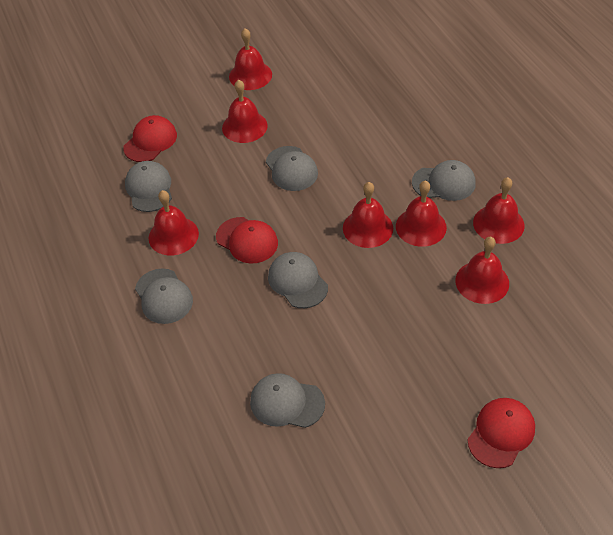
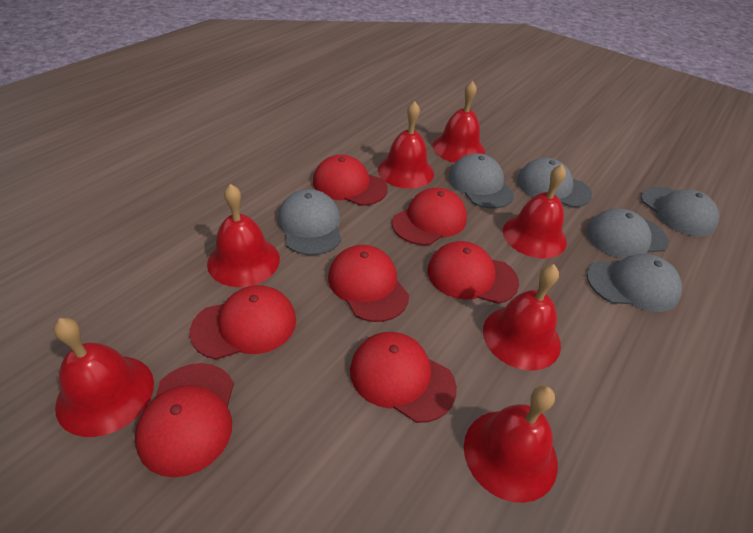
red cap: [123,115,177,162] [216,217,278,264] [468,398,535,468] = 3 -> [135,363,234,477] [190,285,296,360] [313,155,388,206] [328,245,409,322] [350,332,457,423] [392,188,467,245] [427,241,519,304] = 7

